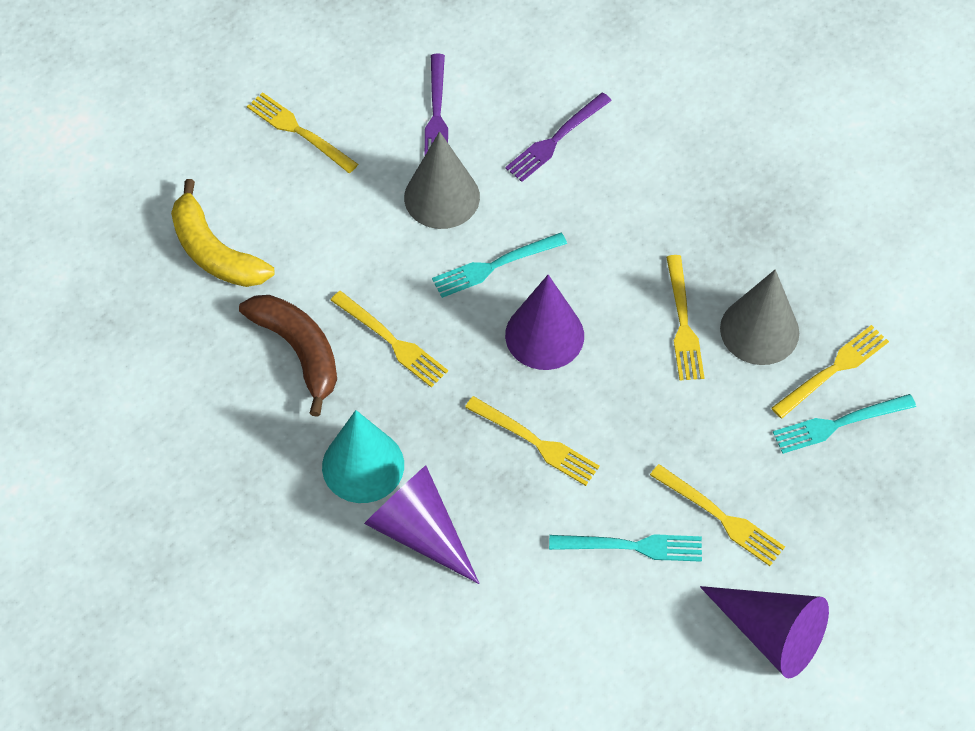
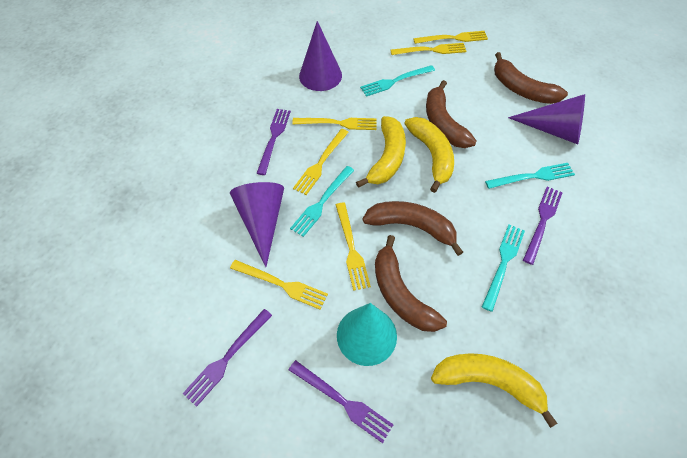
brown banana: [239,295,337,417] = 1 -> [362,201,463,256] [375,235,447,332] [426,80,476,148] [494,52,568,104] = 4
grey cone: [404,131,480,229] [720,269,799,365] = 2 -> none = 0
purple fork: [424,54,448,156] [505,92,612,182] = 2 -> [182,309,272,407] [256,109,291,175] [289,360,394,443] [523,187,563,265] = 4
turquoise fork: [432,233,567,298] [549,534,702,562] [773,394,916,454] = 3 -> [290,166,354,237] [360,65,435,97] [482,225,525,312] [485,163,575,189] = 4
yellow banana: [171,179,274,287] = 1 -> [356,116,406,188] [404,117,454,193] [431,353,557,428] = 3

